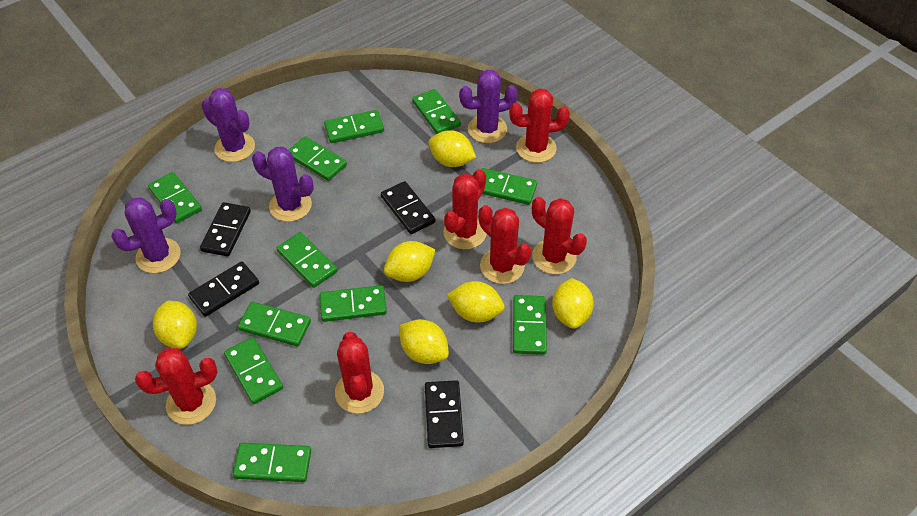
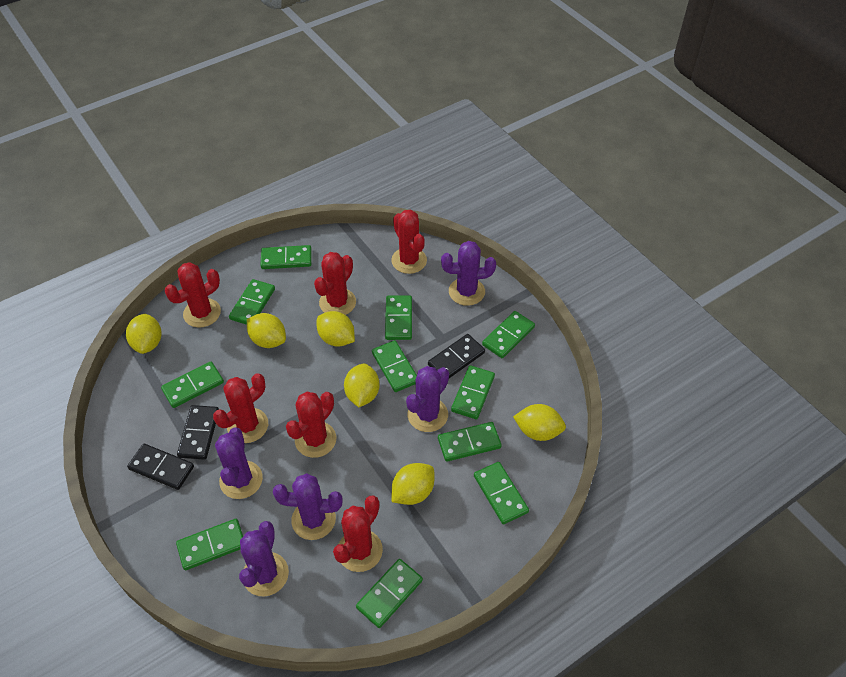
black domino: [188,261,259,317] [200,202,251,257] [381,181,435,234] [425,380,464,448] = 4 -> [127,444,194,490] [177,405,219,460] [428,334,485,378] = 3
purple cactus: [111,197,181,273] [202,88,255,162] [252,147,314,222] [459,70,518,143] = 4 -> [215,428,263,499] [239,521,289,597] [273,473,343,540] [406,366,449,432] [441,241,496,306] = 5

